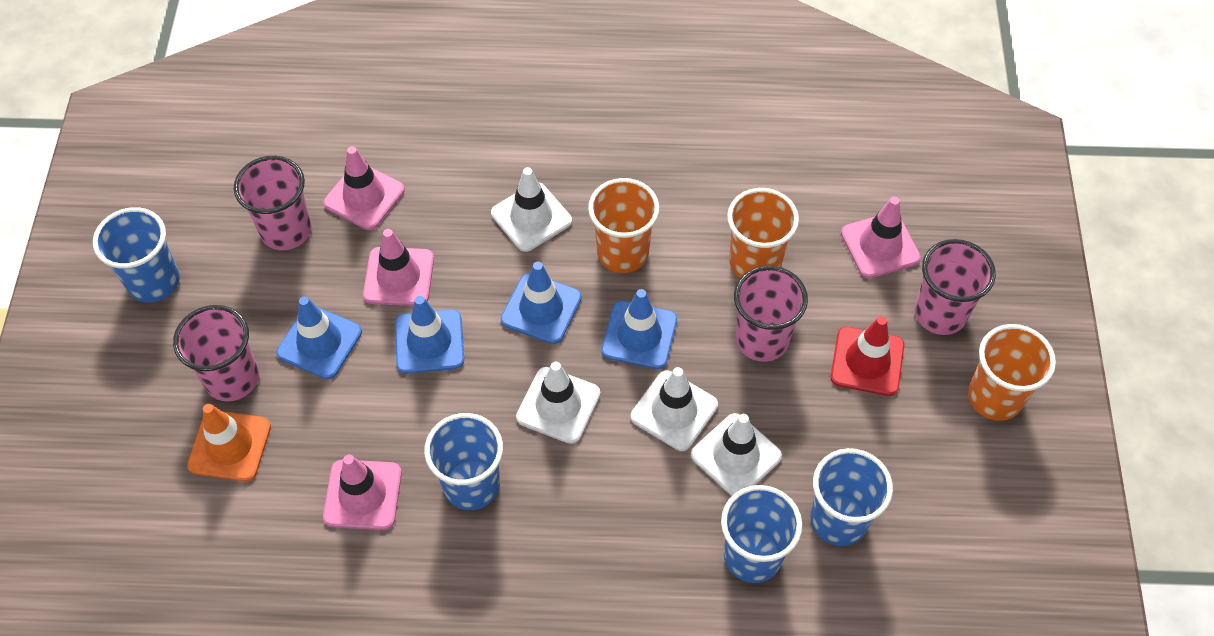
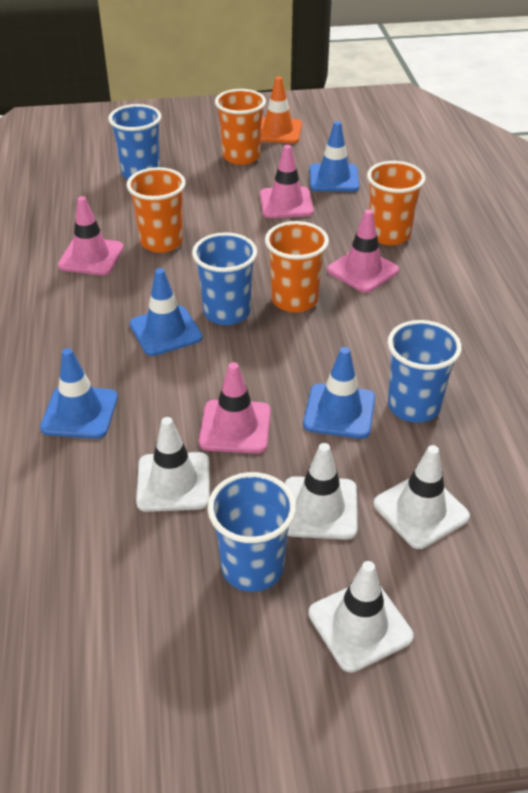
orange cup: [588,178,659,273] [727,188,799,278] [968,324,1056,421] = 3 -> [127,167,186,253] [215,89,266,165] [265,221,329,313] [367,161,426,245] = 4
pink cup: [173,305,259,401] [234,156,311,250] [734,266,808,362] [914,239,996,335] = 4 -> none = 0
red traffic cone: [831,316,904,396] = 1 -> none = 0

